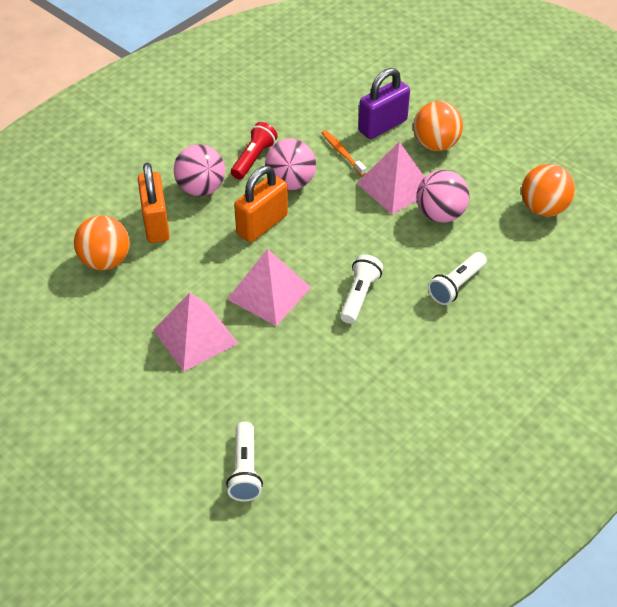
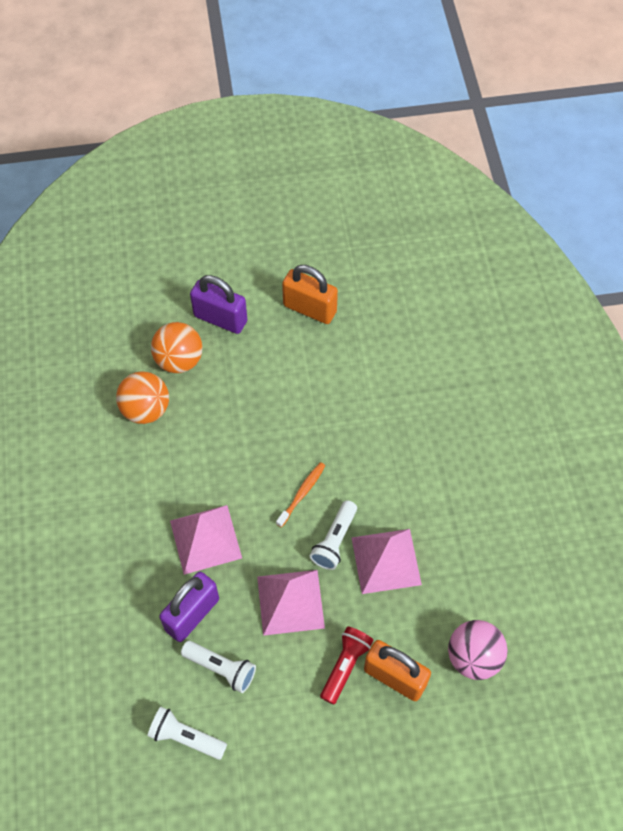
orange ball: [74,215,130,270] [413,101,463,151] [521,164,575,217] = 3 -> [116,371,169,424] [151,322,202,373] = 2
pink ball: [174,144,225,196] [265,139,316,190] [417,170,470,223] = 3 -> [448,620,508,680] = 1
purple padlock: [358,68,410,139] = 1 -> [159,572,219,642] [190,275,247,334] = 2

